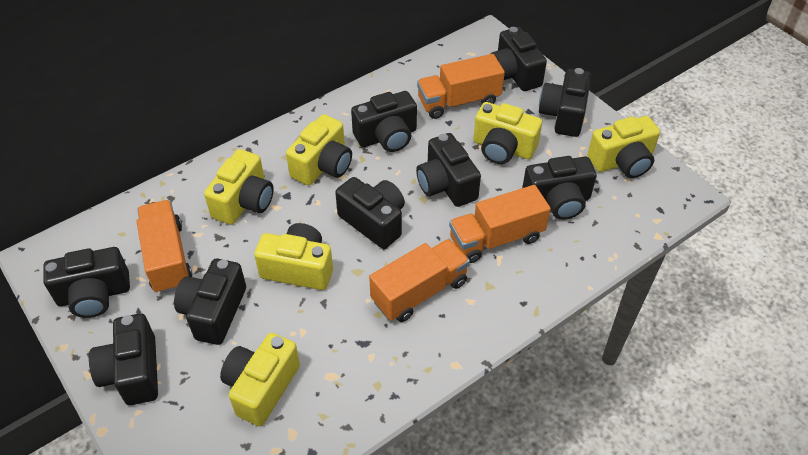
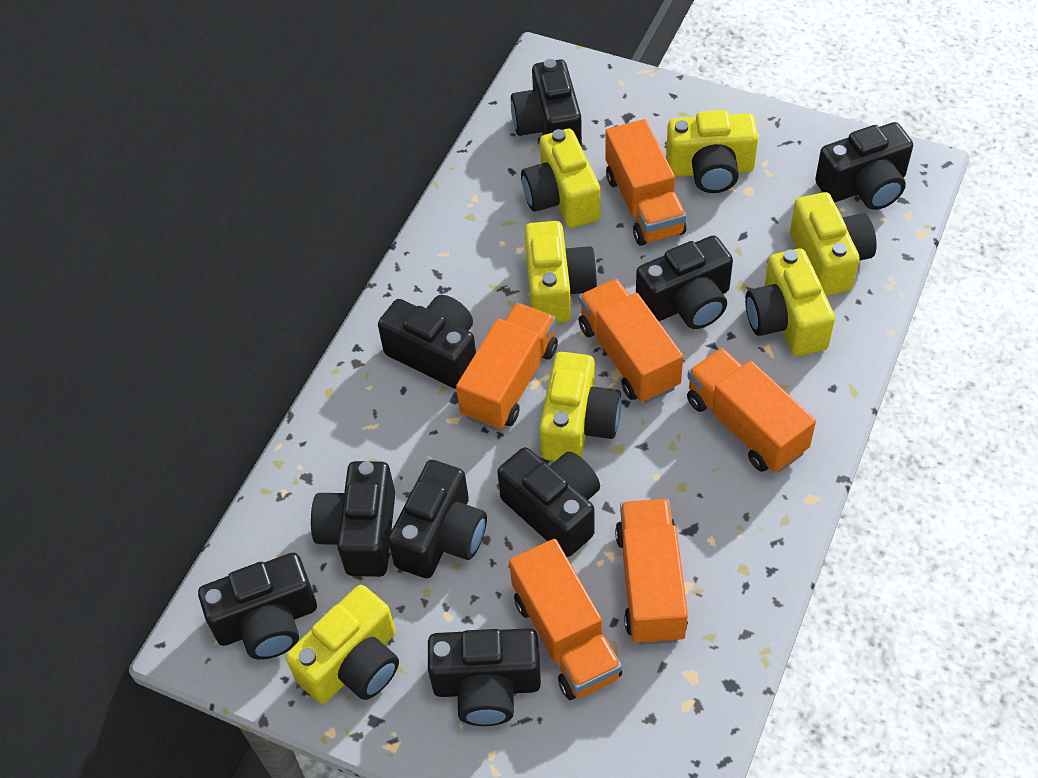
orange truck: [136,200,193,294] [369,239,470,322] [417,54,505,119] [449,185,551,263] = 4 -> [456,303,558,430] [509,539,622,700] [579,279,683,403] [605,119,686,246] [615,499,688,645] [687,348,816,473] = 6
yellow camera: [204,149,274,225] [220,333,300,426] [254,223,333,290] [286,114,352,186] [473,102,542,164] [587,116,660,178] = 6 -> [286,585,399,704] [521,129,600,228] [524,221,598,323] [539,352,621,461] [666,110,758,193] [745,249,835,356] [790,192,877,296] = 7

